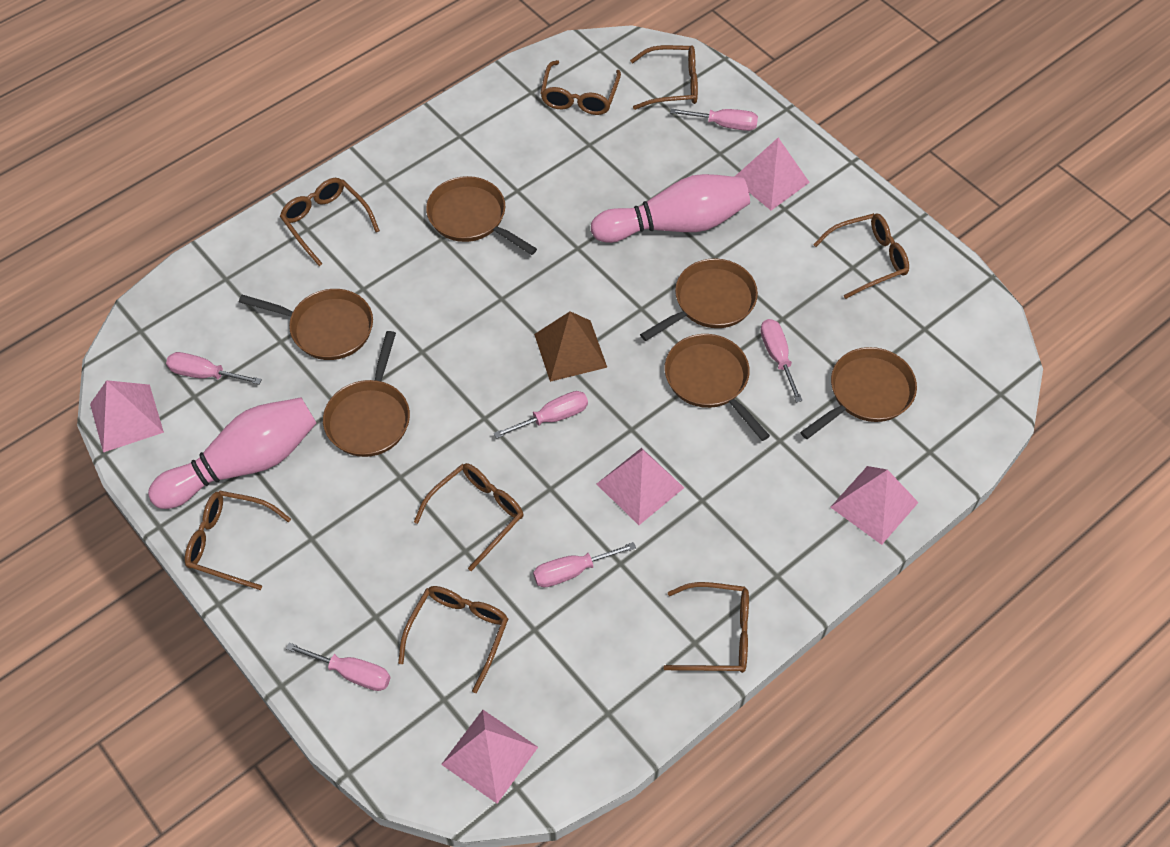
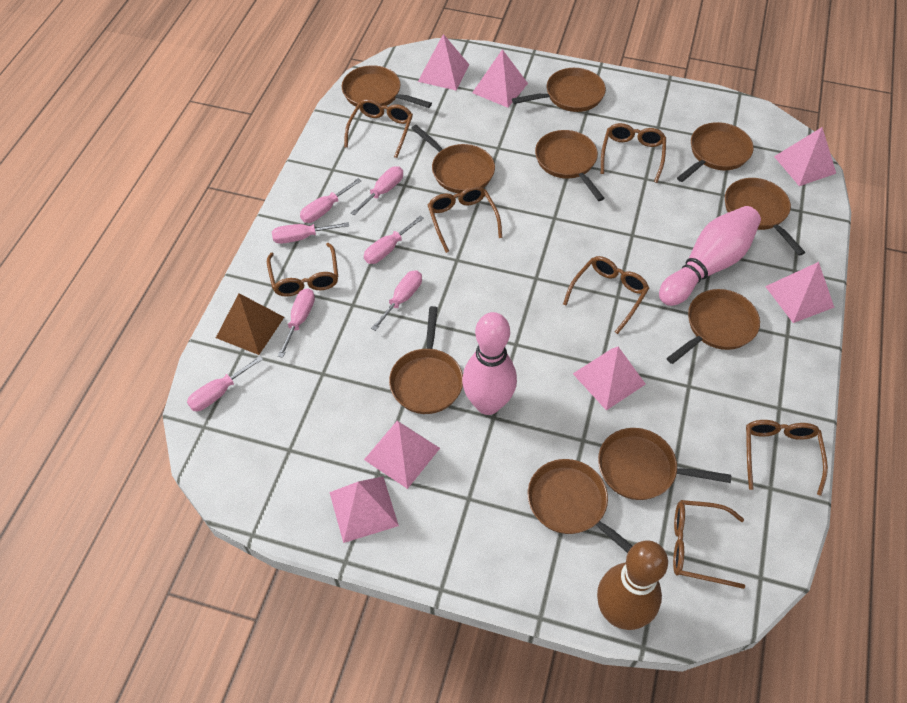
brown bowling pin: none = 0 -> [597,540,668,630] = 1
brown glasses: [185,491,291,590] [280,178,380,266] [398,586,508,693] [414,463,523,571] [540,60,621,115] [630,45,698,110] [664,582,749,673] [813,213,909,299] = 8 -> [267,243,338,297] [344,99,413,158] [428,186,502,253] [563,256,649,334] [601,123,666,183] [673,500,745,589] [746,420,828,496] = 7
brown pan: [239,289,373,360] [323,331,410,457] [426,176,537,255] [640,258,758,341] [665,334,770,441] [800,347,917,439] = 6 -> [342,65,432,108] [389,306,463,414] [411,125,495,193] [512,68,606,112] [528,459,633,553] [535,130,604,201] [598,428,731,500] [667,289,760,364] [677,122,754,182] [725,178,805,256] = 10
pink pyramid: [90,380,164,452] [441,710,538,804] [597,448,684,525] [734,138,810,210] [831,466,919,545] = 5 -> [329,476,399,543] [364,421,440,489] [418,34,469,91] [472,49,528,108] [573,347,645,410] [765,262,834,323] [774,127,836,186] = 7
pink screwdriver: [166,352,262,385] [286,643,391,691] [494,391,588,439] [533,542,636,587] [670,109,758,131] [760,319,803,402] = 6 -> [187,356,263,411] [272,222,349,244] [278,288,315,358] [300,178,361,223] [351,167,403,215] [364,215,424,264] [371,270,422,331] = 7

